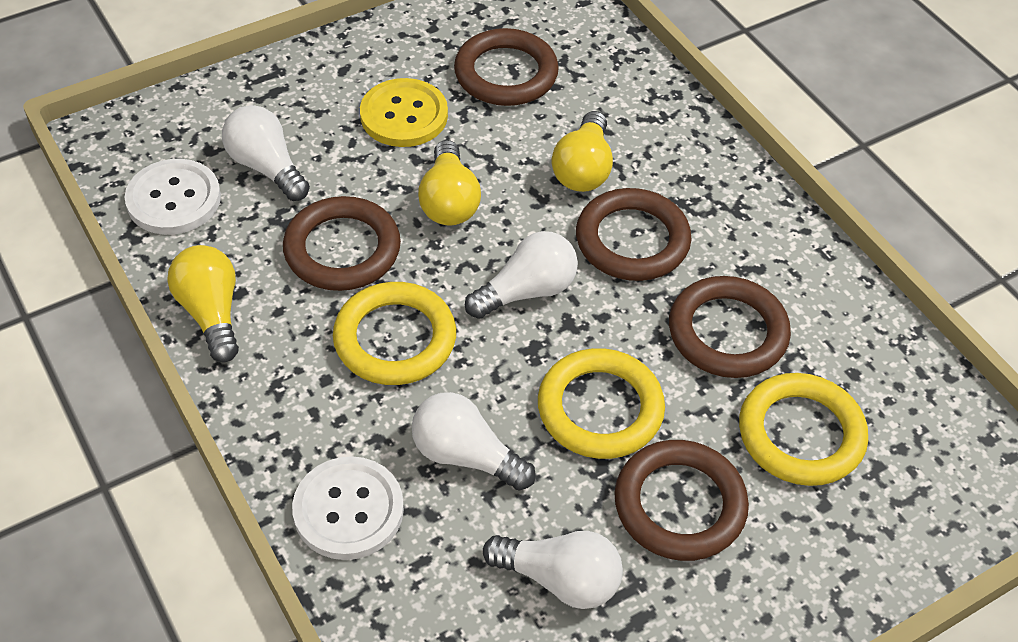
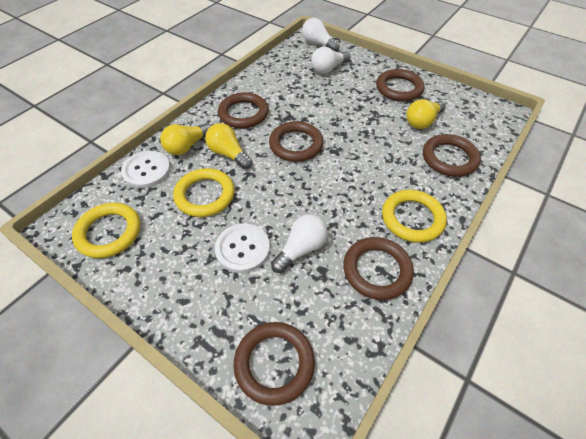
brown ring: [283,196,401,291] [454,28,559,106] [576,188,691,281] [614,440,749,561] [669,276,791,378] = 5 -> [218,92,269,129] [233,322,315,406] [269,121,323,162] [343,237,414,300] [376,69,425,102] [423,134,481,177] = 6
white light bulb: [222,105,310,201] [411,392,536,491] [465,231,578,319] [483,531,623,609] = 4 -> [271,214,328,273] [302,18,339,51] [311,47,350,74] = 3
yellow button: [360,78,448,147] = 1 -> none = 0

